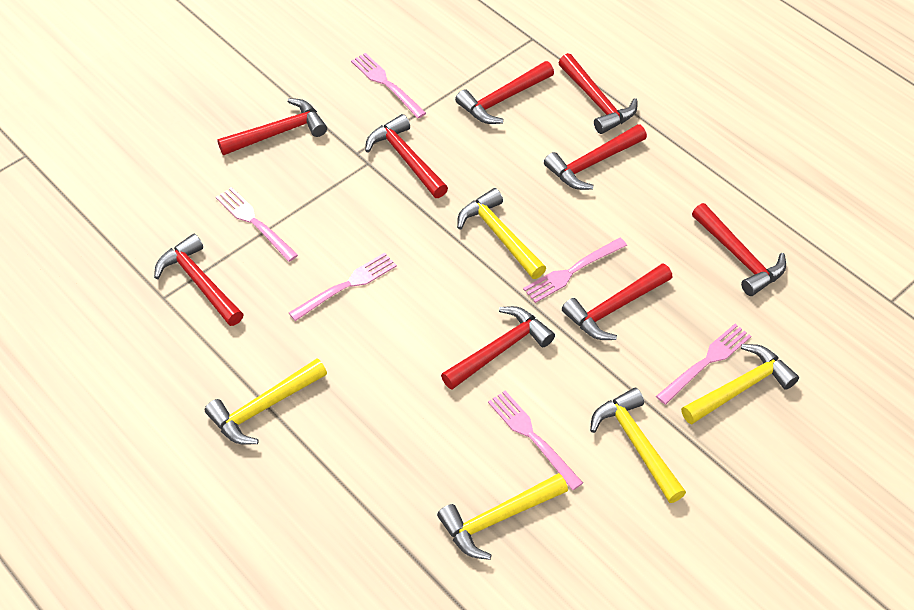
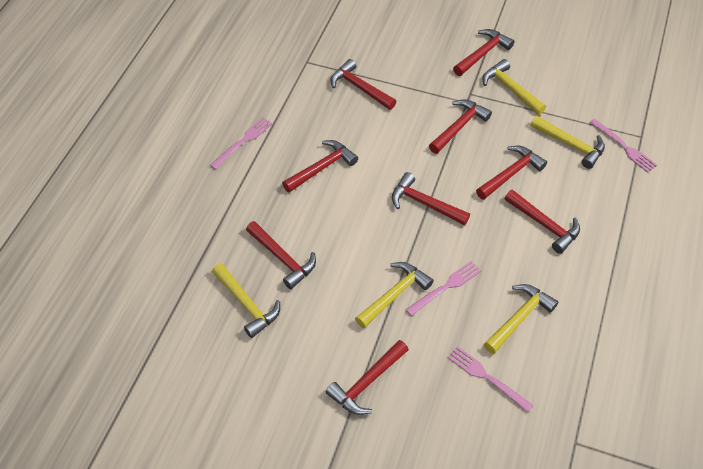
pink fork: [216,187,298,262] [289,253,397,321] [351,53,426,118] [488,391,583,490] [523,238,627,303] [656,324,751,405] = 6 -> [210,117,273,169] [405,261,481,316] [447,346,534,413] [589,118,657,173] = 4

